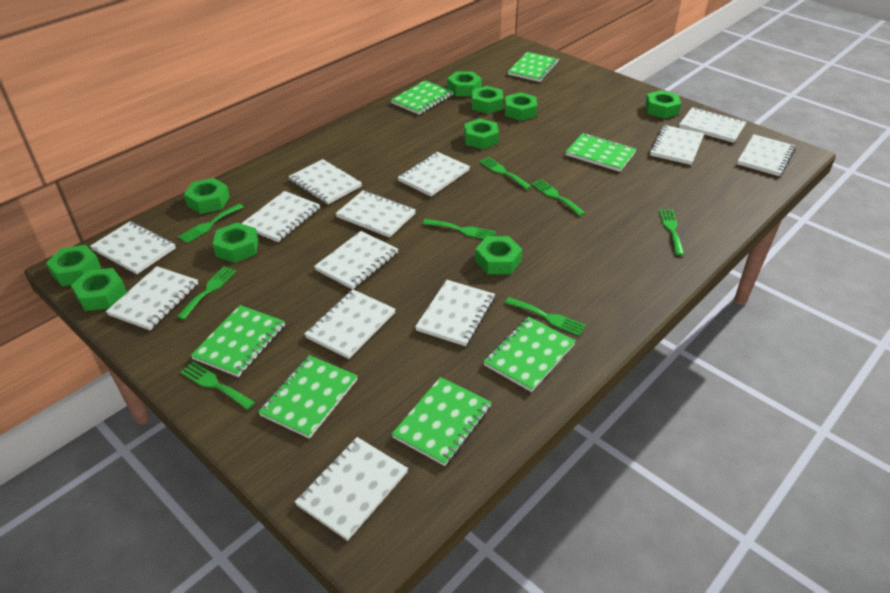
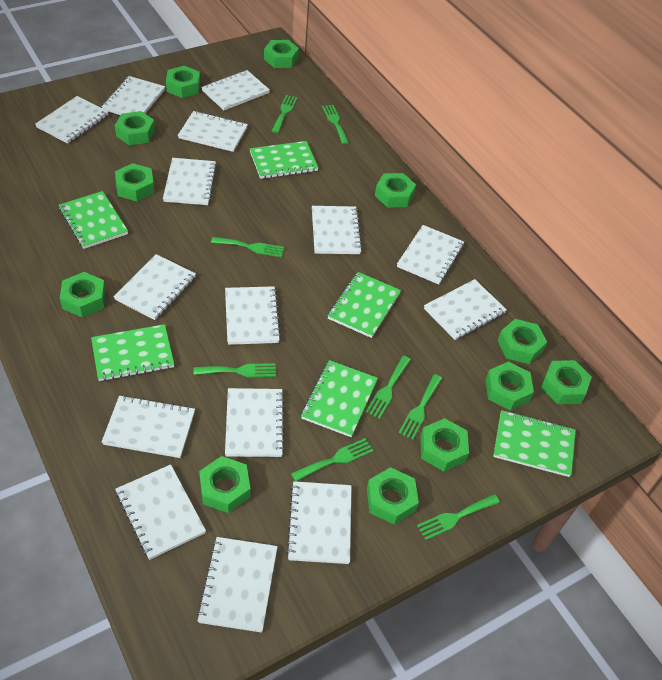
green notebook: [191,305,285,377] [258,355,358,439] [391,81,453,115] [392,377,492,466] [483,316,576,392] [508,52,559,82] [566,133,637,172] = 7 -> [59,191,128,249] [91,324,174,381] [250,141,319,179] [301,360,378,437] [328,272,401,338] [493,410,576,477] = 6
green nut: [46,245,101,286] [71,268,127,311] [184,178,230,214] [213,222,258,263] [447,72,482,96] [464,118,499,149] [472,86,503,114] [475,236,522,274] [505,92,537,121] [645,90,681,119] = 10 -> [60,272,106,318] [115,111,155,145] [115,163,155,201] [166,66,200,98] [199,456,250,513] [264,40,299,68] [367,467,419,525] [375,173,416,208] [420,418,469,471] [485,362,534,411] [497,319,547,364] [541,360,592,404] = 12
white notebook: [90,221,176,274] [106,266,198,330] [241,191,320,242] [288,159,362,204] [295,437,408,541] [304,289,396,359] [314,231,398,289] [335,190,416,238] [398,152,470,196] [415,280,495,346] [650,125,704,165] [679,107,746,143] [737,134,796,176] = 13 -> [35,96,108,144] [102,76,165,115] [102,395,195,458] [113,254,196,320] [115,464,206,560] [163,158,217,205] [178,111,248,152] [197,537,278,633] [201,70,270,110] [225,286,281,345] [225,388,285,457] [286,481,351,564] [312,206,362,254] [397,225,464,284] [424,279,507,340] = 15

